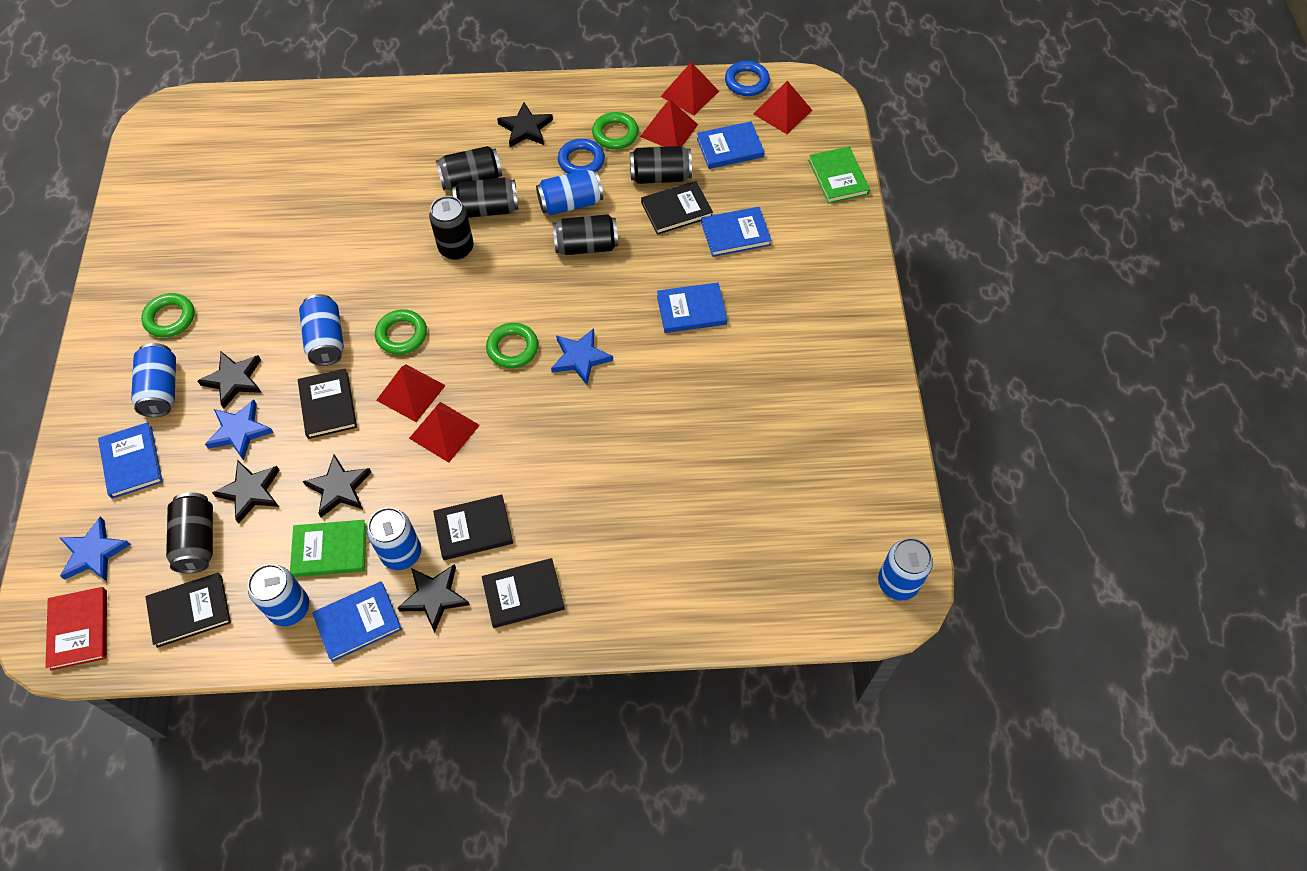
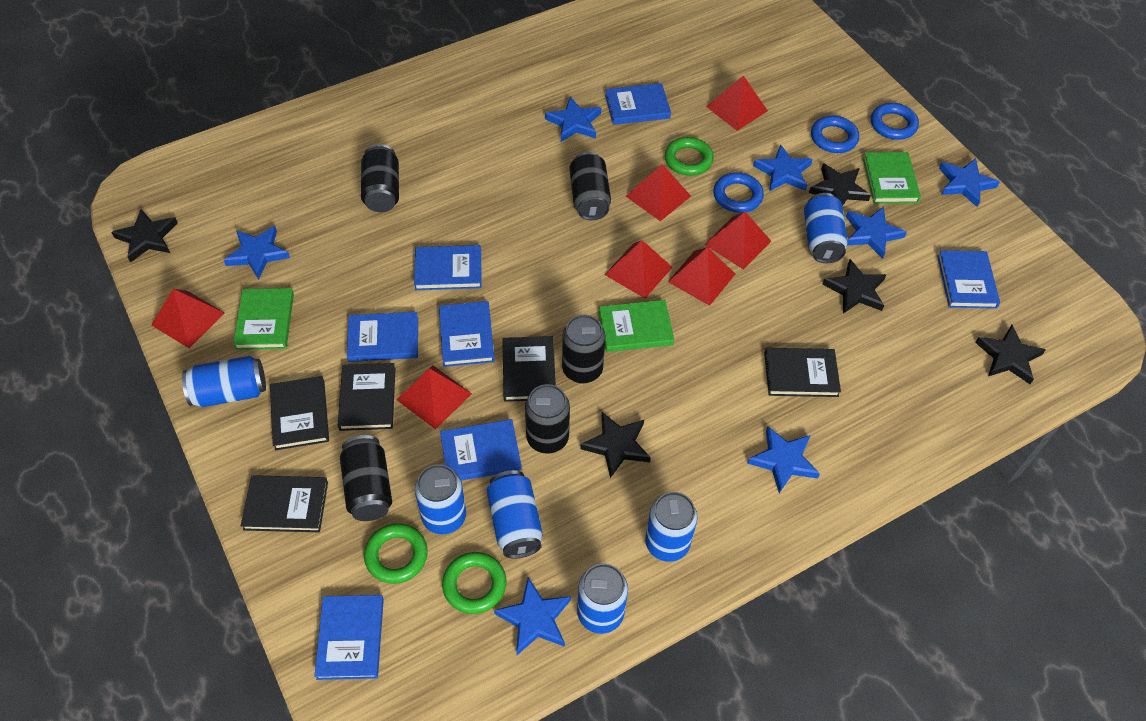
black can: [166,492,213,573] [429,196,474,260] [436,146,502,191] [453,177,518,218] [553,214,618,255] [630,146,692,184] = 6 -> [340,435,392,521] [361,144,399,212] [525,384,570,454] [562,315,605,384] [569,152,611,220] = 5
blue book: [98,422,163,499] [312,581,402,662] [657,282,727,333] [697,121,765,169] [701,207,772,257] = 5 -> [314,595,384,680] [347,312,418,362] [414,245,482,290] [439,301,495,367] [440,419,522,481] [605,83,671,125] [937,250,1000,309] = 7
blue ring: [558,139,605,174] [725,61,770,96] = 2 -> [713,172,764,213] [811,116,859,153] [871,103,919,140] = 3
blue star: [60,517,131,582] [205,400,274,461] [551,328,613,385] = 3 -> [224,226,290,280] [494,578,571,655] [545,96,601,142] [747,426,820,493] [753,144,813,192] [846,206,907,259] [939,158,1000,207] = 7
green book: [290,520,367,577] [808,146,870,204] = 2 -> [233,288,294,350] [599,300,674,352] [863,152,921,204] = 3
green ring: [141,293,194,338] [375,309,427,355] [486,323,538,368] [592,112,639,149] = 4 -> [364,523,428,584] [442,552,506,614] [665,137,714,176] = 3
red book: [45,587,107,671] = 1 -> none = 0
red pyramid: [376,364,446,422] [409,402,480,463] [640,99,698,147] [661,62,719,116] [754,81,812,134] = 5 -> [151,289,225,348] [397,366,472,430] [605,240,673,298] [626,164,691,221] [668,247,735,306] [704,212,771,270] [706,75,768,131] = 7

